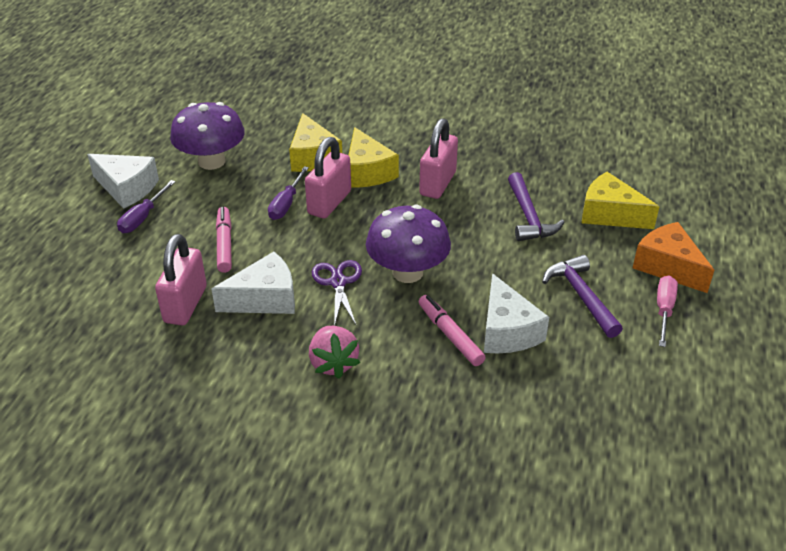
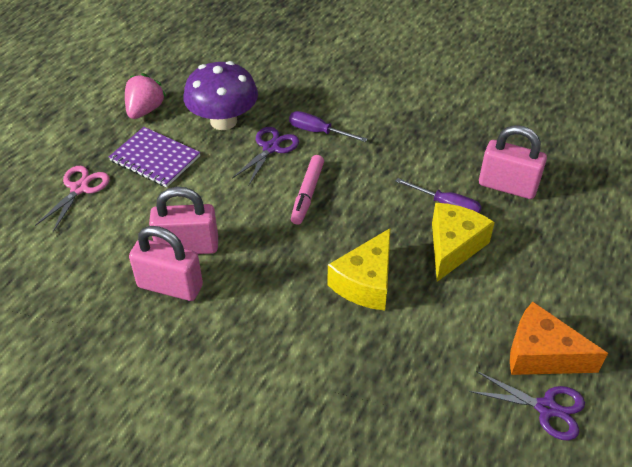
pink marker: [216,207,232,273] [419,295,486,366] = 2 -> [291,155,324,225] = 1
pink scissors: none = 0 -> [35,166,110,232] = 1
pink screwdriver: [657,275,678,347] = 1 -> none = 0
purple hammer: [508,172,564,241] [542,255,623,338] = 2 -> none = 0
purple mushroom: [170,102,245,170] [366,205,451,283] = 2 -> [183,61,258,130] = 1
purple notebook: none = 0 -> [109,127,200,187] = 1
purple scissors: [312,260,362,326] = 1 -> [232,127,299,185] [469,371,585,440] = 2
white cheese: [87,154,159,209] [211,252,295,314] [484,273,549,353] = 3 -> none = 0
yellow cheese: [289,113,342,172] [348,127,399,188] [582,172,660,229] = 3 -> [327,228,390,311] [432,203,495,282] = 2

